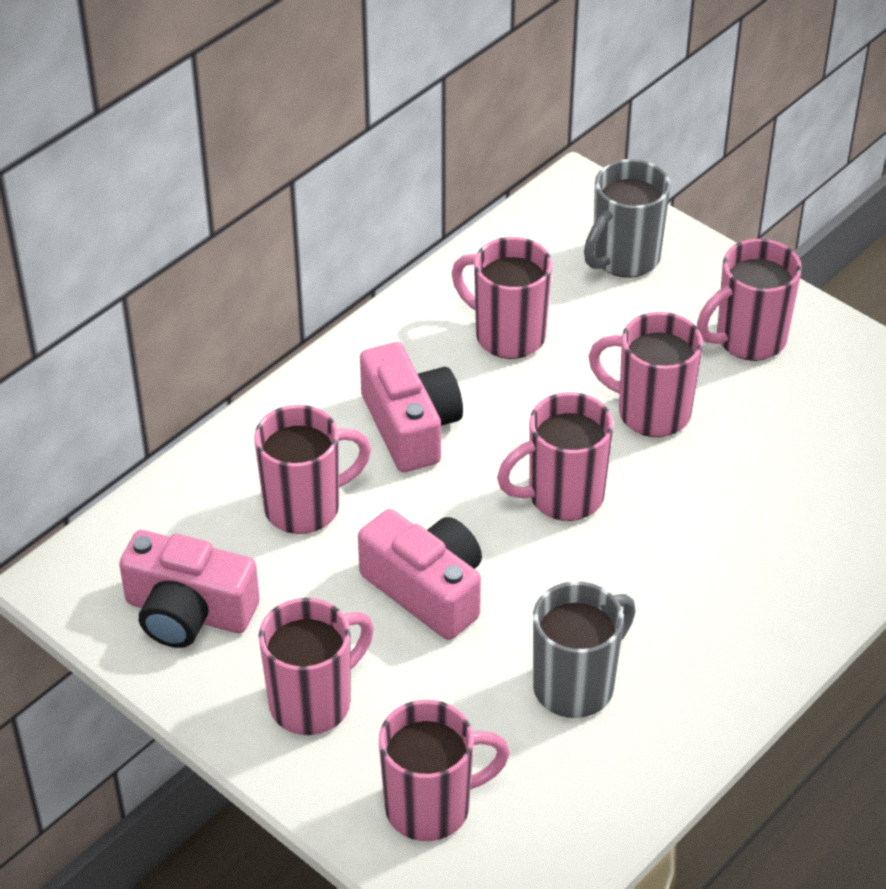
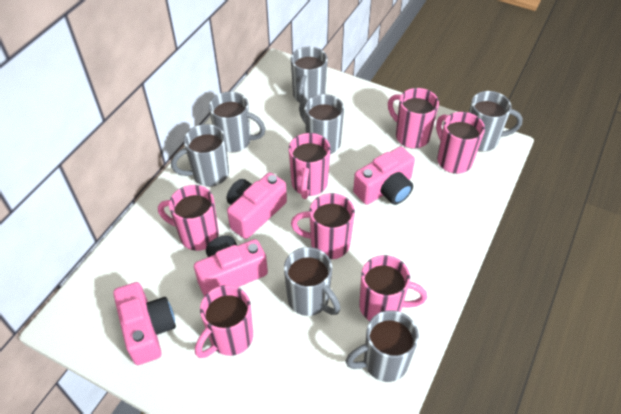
grey mug: [533,581,636,718] [584,159,671,278] = 2 -> [171,124,229,187] [209,91,266,152] [284,247,340,316] [291,47,328,103] [299,94,344,154] [345,310,419,382] [469,91,523,152] = 7
pink camera: [119,530,260,648] [358,509,482,640] [360,342,463,472] = 3 -> [113,282,176,365] [194,235,268,296] [227,172,287,239] [353,146,415,205] = 4

